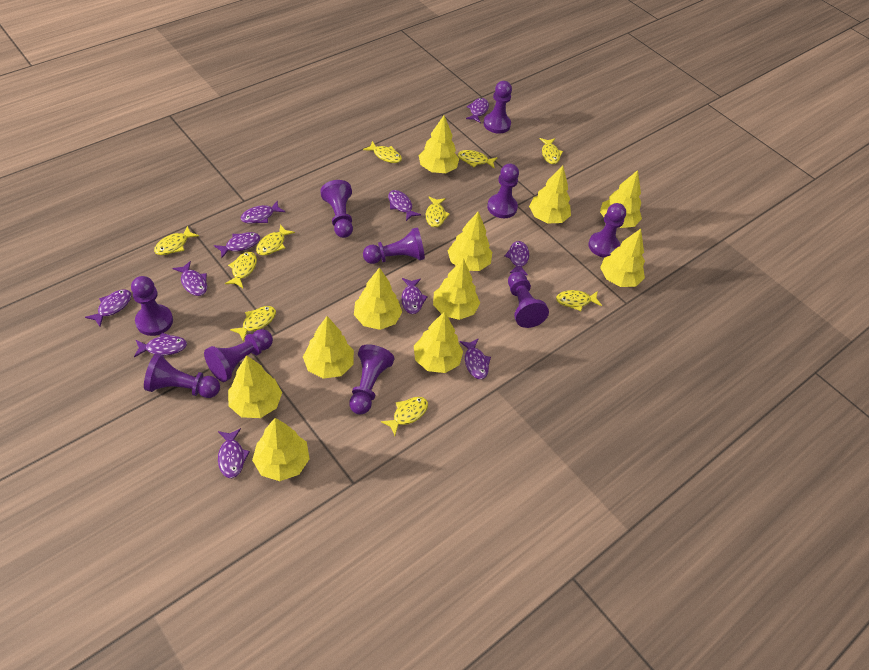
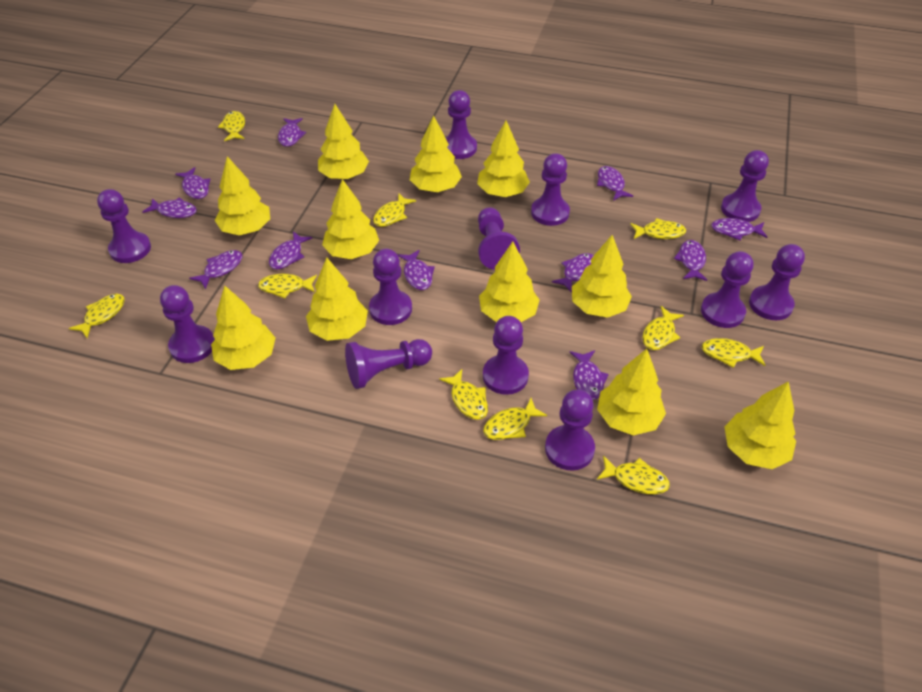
purple pawn: [131,276,173,336] [144,354,220,398] [204,329,273,382] [320,180,353,238] [349,344,394,415] [363,228,425,264] [483,81,512,134] [487,164,519,218] [508,271,549,328] [588,203,626,258] = 10 -> [97,189,151,263] [160,285,215,363] [345,339,432,389] [369,249,412,325] [446,90,477,159] [478,207,520,270] [483,316,529,395] [531,153,570,226] [545,389,595,471] [701,251,753,328] [721,150,769,222] [749,244,805,320] = 12

